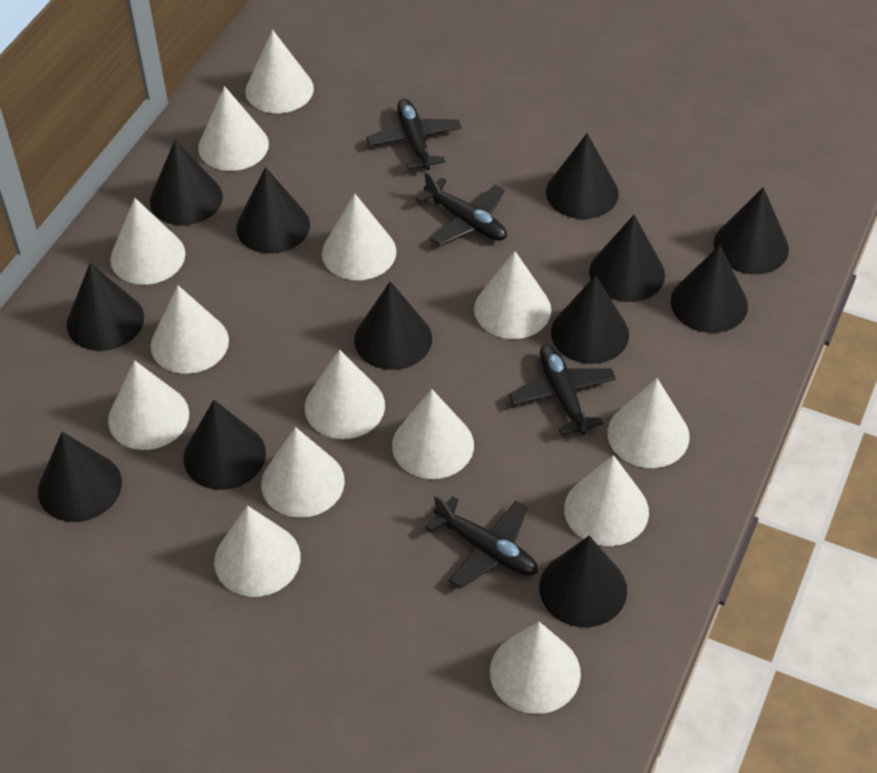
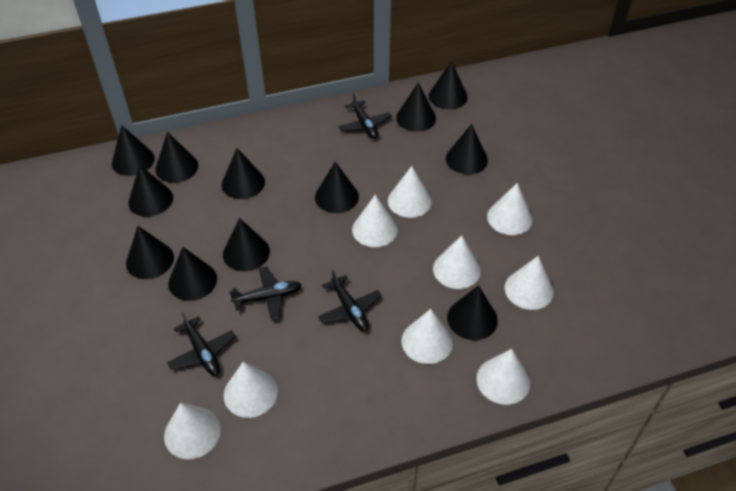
white cone: [108,360,189,450] [110,198,185,285] [151,286,229,374] [198,86,269,171] [214,505,301,597] [245,30,314,113] [261,427,345,518] [305,349,385,439] [322,194,396,280] [392,389,474,479] [474,251,551,339] [490,622,581,714] [564,455,649,546] [607,378,690,468] = 14 -> [164,403,221,459] [224,362,278,418] [352,195,398,247] [388,166,432,218] [401,309,453,364] [433,235,481,289] [476,349,530,405] [487,183,532,235] [505,256,554,310] = 9

